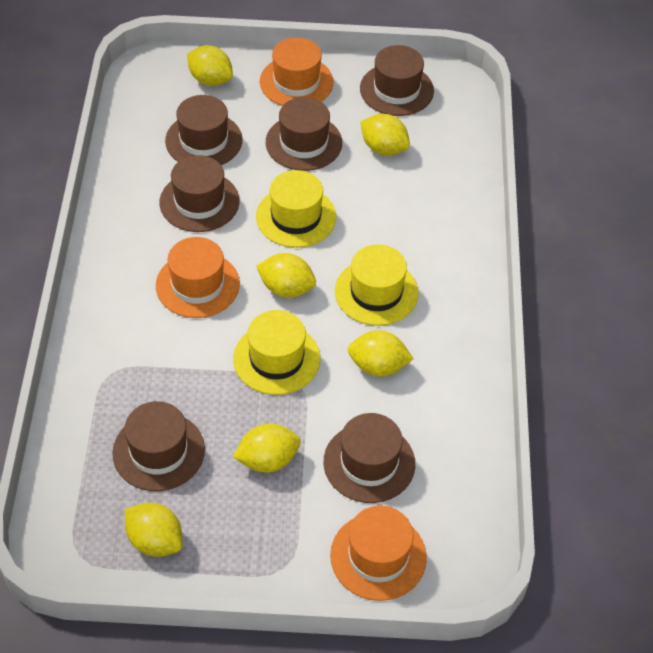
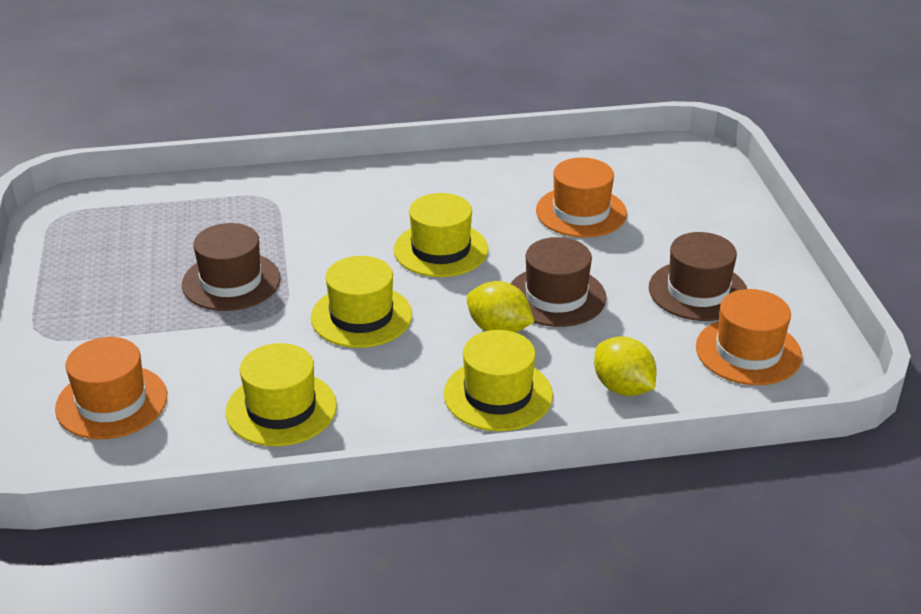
brown hat: [112,401,205,491] [159,155,240,232] [165,95,243,165] [266,97,342,171] [324,413,415,503] [360,45,434,116] = 6 -> [182,223,281,311] [511,237,607,327] [649,232,747,321] = 3
yellow hat: [233,310,320,395] [256,170,336,248] [335,244,418,326] = 3 -> [226,343,337,446] [311,256,412,348] [394,193,488,277] [444,330,553,431] = 4
yellow lemon: [125,503,183,557] [187,45,233,86] [233,424,301,472] [256,253,316,298] [348,330,414,376] [360,114,410,156] = 6 -> [467,281,534,333] [594,337,657,396] = 2

